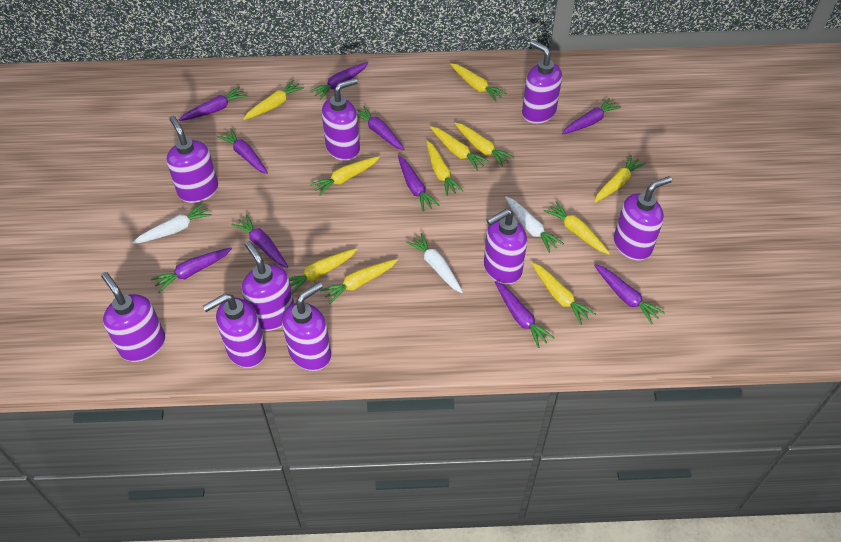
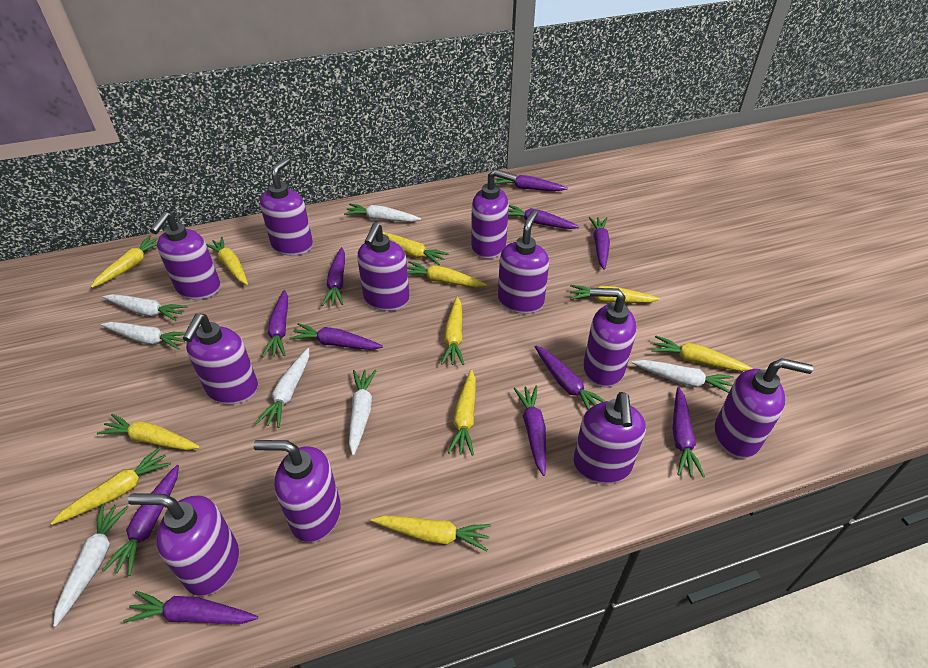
purple carrot: [151,248,232,293] [179,87,247,121] [217,128,268,174] [231,214,288,268] [310,62,368,100] [357,106,405,150] [398,156,440,212] [495,281,555,348] [562,98,621,134] [594,264,665,324] = 10 -> [103,465,179,576] [123,591,258,624] [262,290,288,358] [289,323,383,350] [322,247,345,306] [494,175,568,191] [508,205,580,229] [513,385,546,476] [535,345,606,410] [589,217,610,270] [672,387,705,478] = 11
purple soap dispenser: [101,272,165,362] [166,116,218,203] [203,294,266,368] [242,241,294,331] [282,282,331,371] [322,78,360,161] [484,209,527,284] [522,40,562,124] [614,176,672,261] = 9 -> [128,493,239,596] [150,212,220,300] [183,313,258,404] [253,440,341,543] [260,158,313,256] [357,223,410,311] [471,169,517,259] [498,210,549,314] [573,392,646,484] [583,288,637,387] [715,358,813,458] = 11
white carrot: [132,203,212,244] [406,233,463,293] [505,197,564,253] = 3 -> [53,504,129,627] [101,322,185,350] [103,294,187,321] [256,348,309,428] [344,204,421,222] [349,370,377,456] [632,360,734,393] = 7

